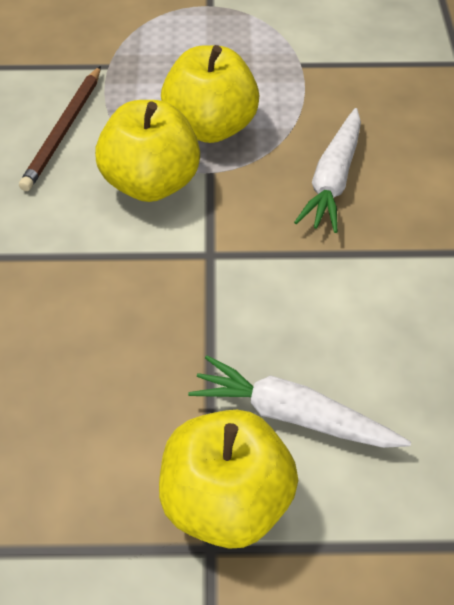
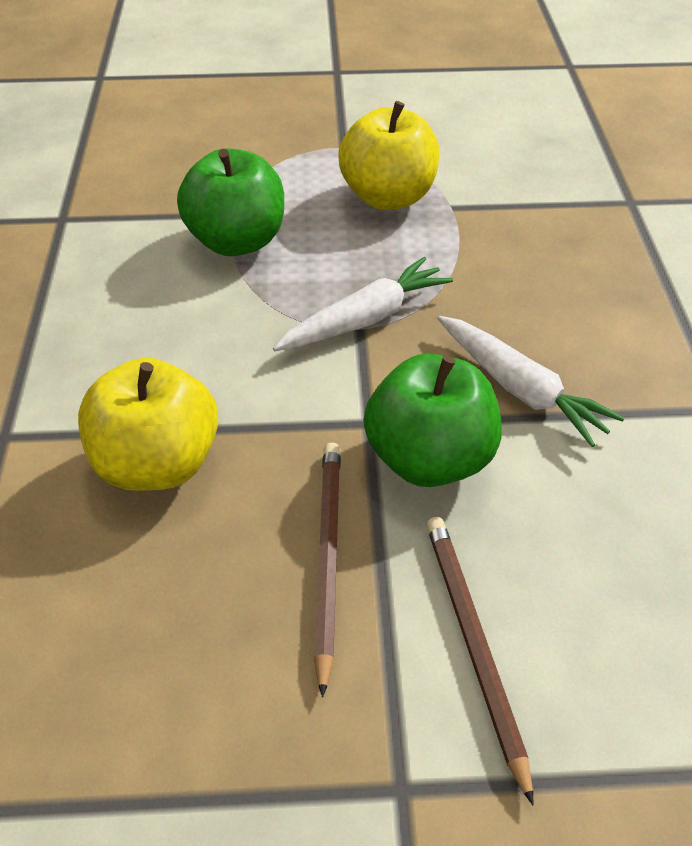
brown pencil: [19,66,101,191] = 1 -> [314,442,341,697] [426,517,534,805] = 2
green apple: none = 0 -> [177,148,284,256] [363,354,502,487] = 2
yellow apple: [95,100,200,202] [159,410,298,549] [161,45,259,143] = 3 -> [78,358,218,491] [338,101,439,210] = 2

